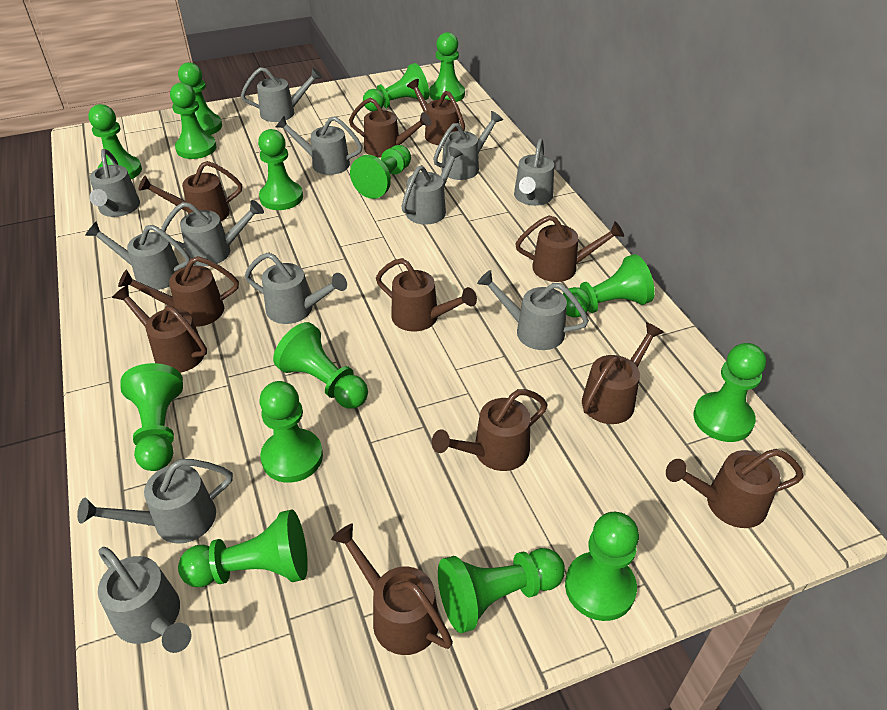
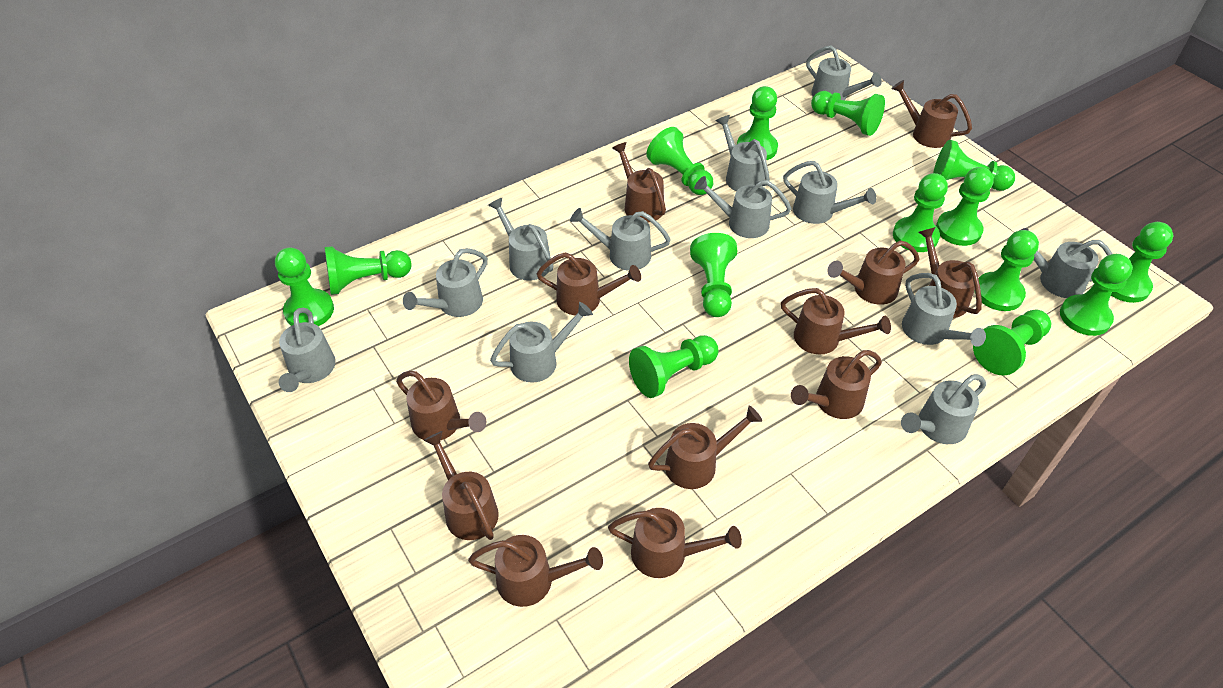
brown watering can: [112,285,207,373] [118,256,239,327] [138,161,242,221] [331,524,453,655] [349,98,431,158] [376,258,477,332] [407,79,465,145] [432,389,548,471] [515,216,624,282] [582,322,664,424] [666,449,804,528] = 11 -> [396,371,486,440] [423,431,499,540] [468,535,603,607] [537,252,641,315] [608,508,742,578] [612,142,666,223] [648,406,762,489] [781,288,891,354] [791,350,882,419] [827,240,919,305] [891,80,972,148] [918,227,982,318] = 12
green pawn: [88,104,142,179] [121,363,183,471] [170,83,217,159] [178,62,222,135] [178,509,308,587] [258,129,303,210] [259,381,323,483] [273,322,368,409] [350,145,411,199] [363,63,429,111] [429,32,465,102] [438,548,565,633] [563,254,655,318] [565,512,639,621] [693,343,766,442] = 15 -> [275,247,334,326] [325,246,411,295] [629,335,719,398] [646,127,713,195] [690,233,737,317] [737,86,778,160] [811,91,885,136] [893,173,948,252] [933,140,1015,191] [936,167,994,246] [973,310,1051,376] [978,230,1039,311] [1060,254,1133,336] [1111,222,1173,303] = 14

